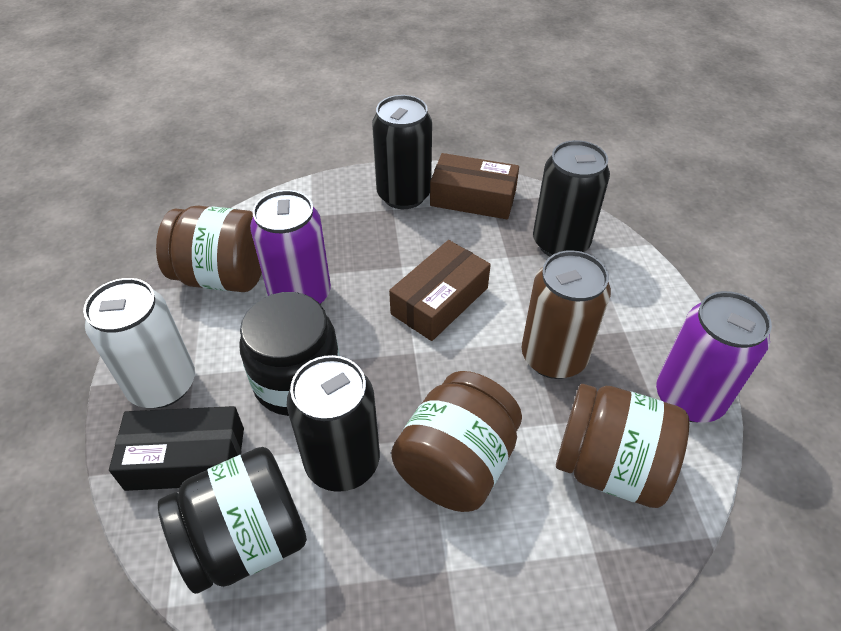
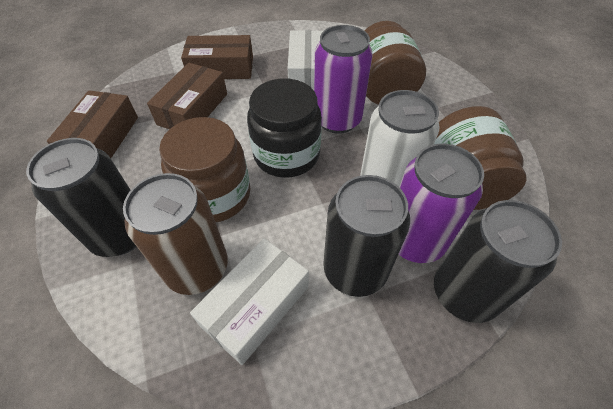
black box: [109,406,244,491] = 1 -> none = 0
black jar: [158,447,307,594] [239,292,340,416] = 2 -> [247,78,322,178] = 1
brown box: [389,240,491,341] [430,153,519,219] = 2 -> [47,90,138,158] [147,63,227,129] [181,35,253,79] = 3
white box: none = 0 -> [190,238,309,365] [288,30,323,90] = 2

